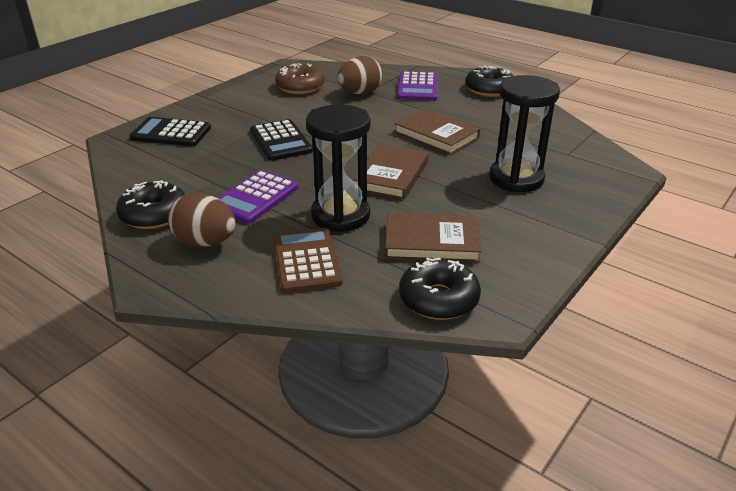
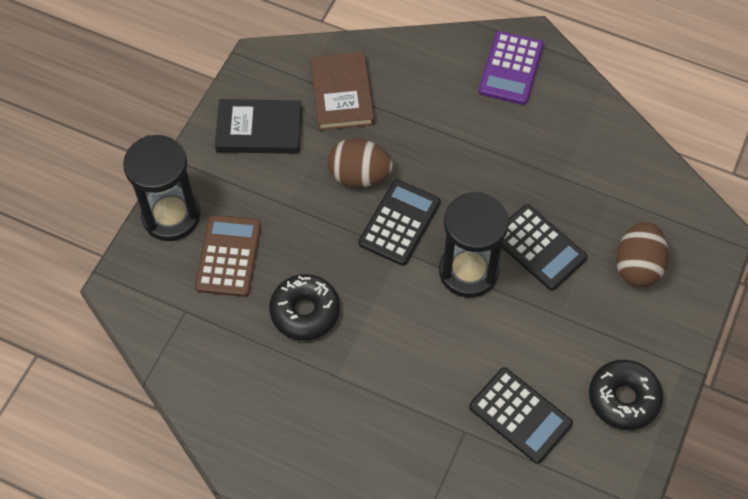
black book: none = 0 -> [215,99,302,154] = 1
black calculator: [129,117,211,146] [250,119,313,161] = 2 -> [359,179,441,266] [469,368,573,464] [501,204,587,291] = 3
black donut: [116,180,185,229] [399,258,481,320] [465,65,513,97] = 3 -> [269,274,340,341] [589,360,663,430] = 2
brown book: [352,144,429,200] [385,213,482,262] [394,108,480,155] = 3 -> [311,52,374,131] = 1
brown donut: [275,63,325,94] = 1 -> none = 0
purple calculator: [218,170,299,224] [397,71,438,101] = 2 -> [479,31,544,105] = 1

